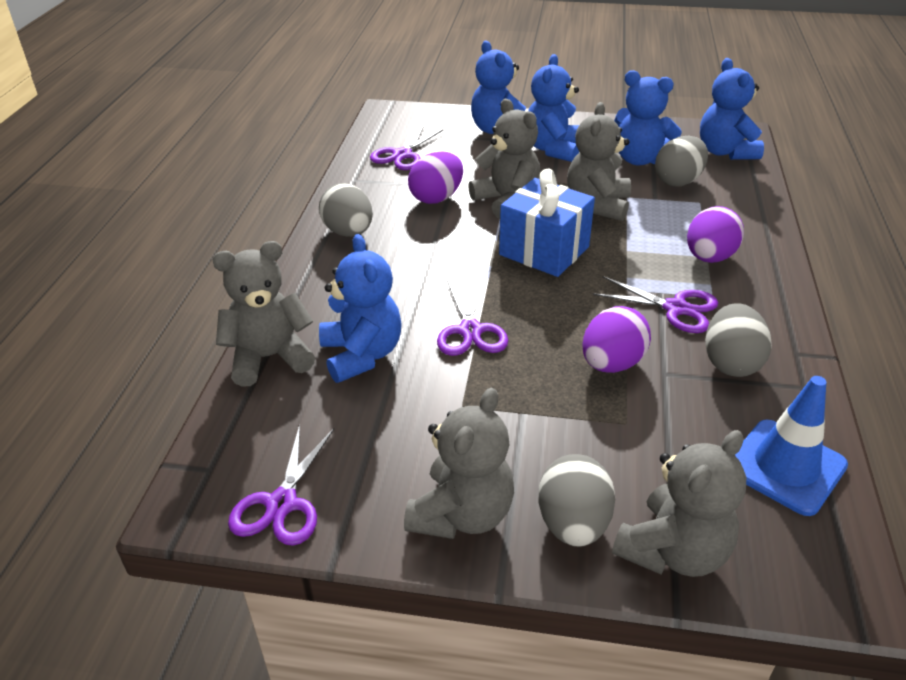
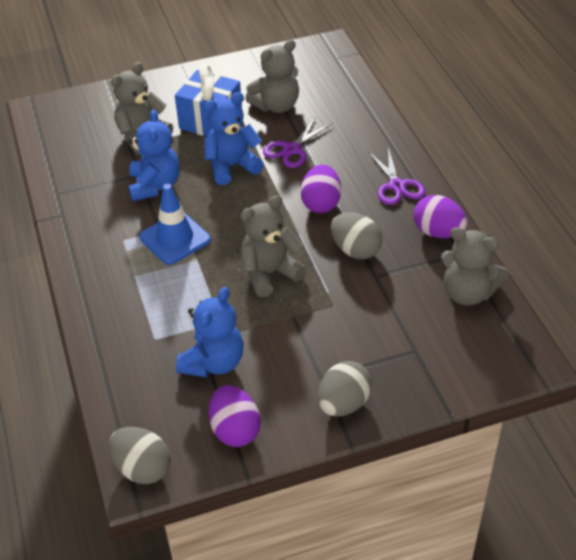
blue teddy bear: [319,234,402,383] [471,40,526,134] [528,54,579,162] [614,70,682,166] [700,58,764,160] = 5 -> [128,109,180,201] [176,287,244,378] [204,92,264,185] = 3
grey egg: [319,183,373,237] [538,454,615,547] [655,136,708,186] [705,303,772,377] = 4 -> [109,427,171,484] [318,361,372,417] [331,212,382,259] = 3
grey teddy bear: [212,241,315,387] [404,388,514,539] [468,99,540,219] [567,102,631,221] [612,430,746,577] = 5 -> [111,62,173,155] [240,195,306,298] [245,40,299,113] [441,227,509,305] = 4
purple scissors: [228,425,334,546] [370,126,444,170] [437,277,508,356] [593,276,718,333] = 4 -> [263,117,333,168] [368,147,426,205] = 2

